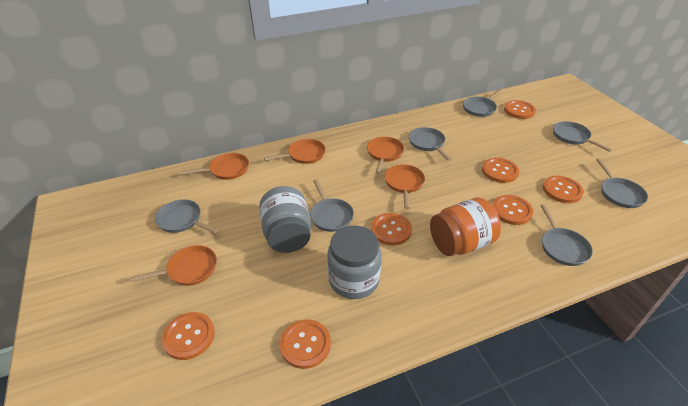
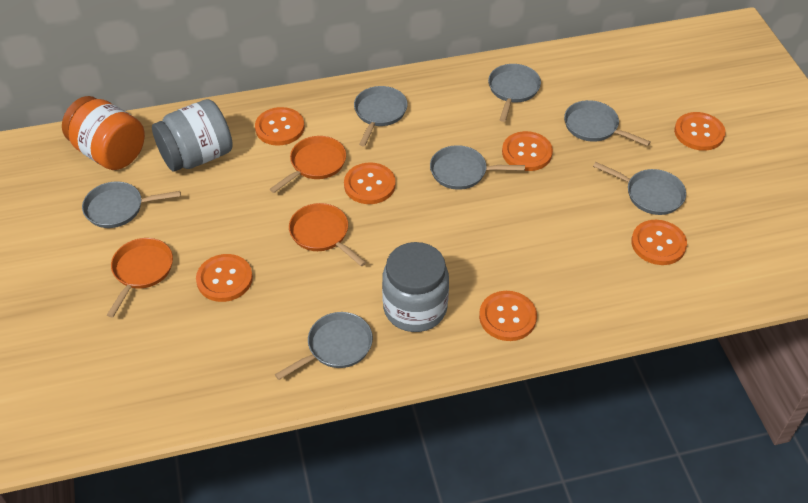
orange pan: [130,245,217,286] [182,153,249,180] [264,139,326,164] [367,137,404,174] [385,164,425,209] = 5 -> [107,238,173,318] [270,136,346,193] [289,203,366,266] = 3

